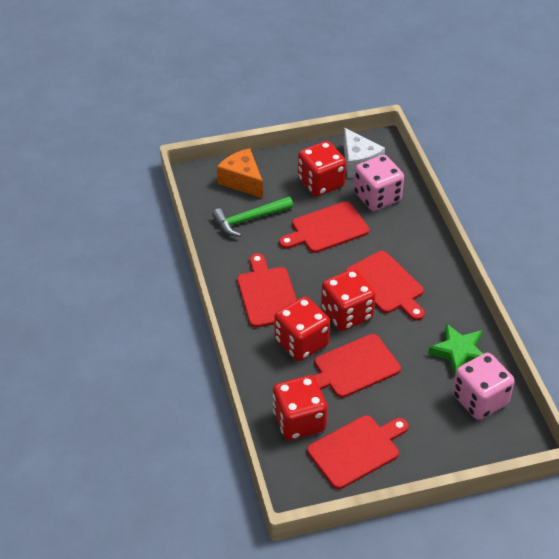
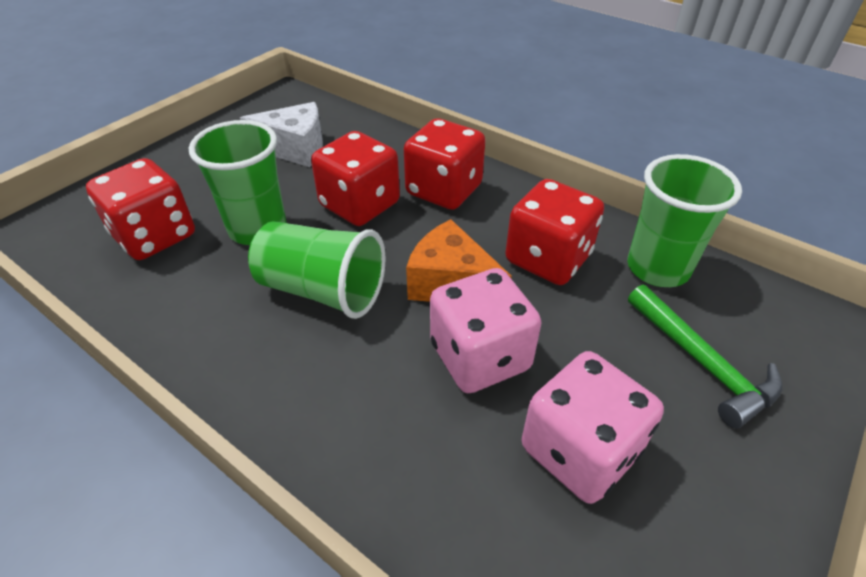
green cup: none = 0 -> [189,120,286,245] [248,221,386,319] [627,154,742,287] = 3
green star: [428,324,483,377] = 1 -> none = 0
red cutting board: [237,253,297,328] [279,201,369,253] [307,415,409,489] [314,334,401,398] [345,251,425,321] = 5 -> none = 0

